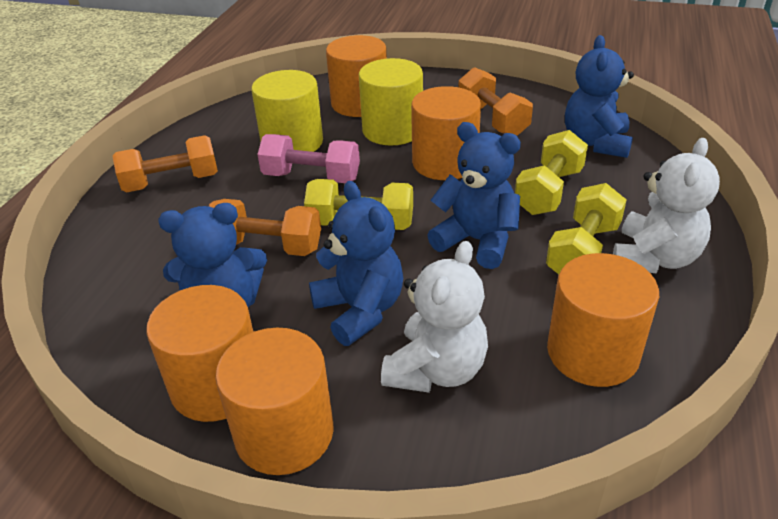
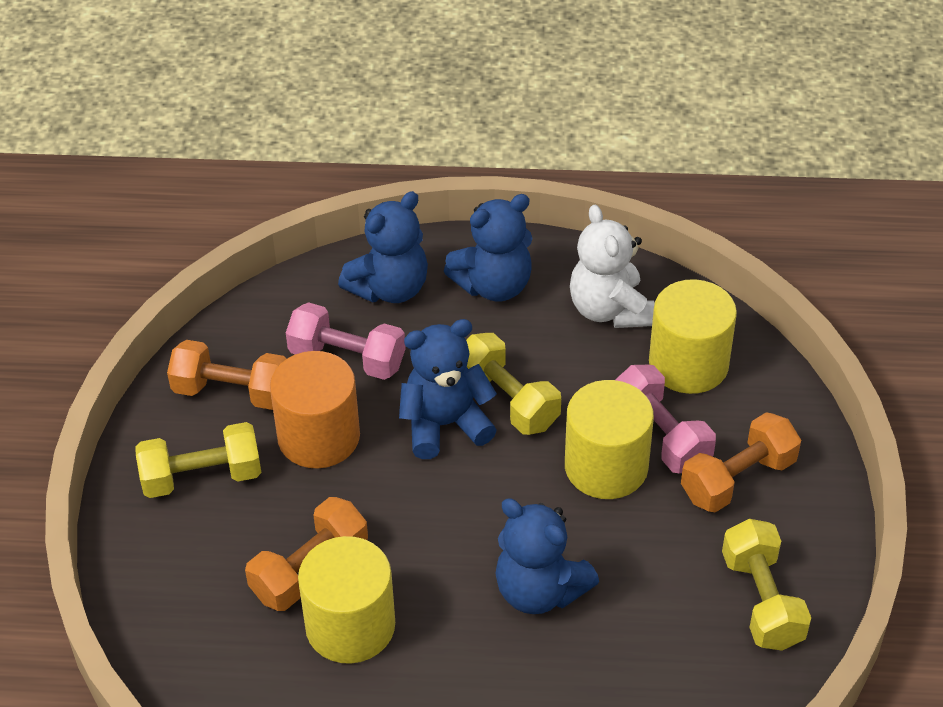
orange cylinder: [146,285,253,422] [215,328,334,475] [326,35,387,117] [411,86,481,180] [547,253,659,387] = 5 -> [270,351,360,469] = 1
pink dumbbell: [257,134,360,183] = 1 -> [286,302,406,380] [615,365,716,473] = 2
white teddy bear: [381,241,488,393] [613,138,720,273] = 2 -> [570,205,655,328] = 1
yellow cylinder: [251,70,323,152] [359,58,423,146] = 2 -> [298,536,395,664] [565,380,654,499] [649,279,737,394] = 3

